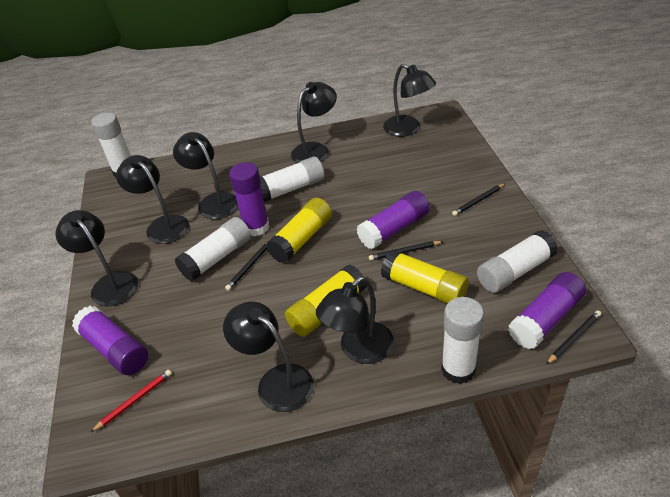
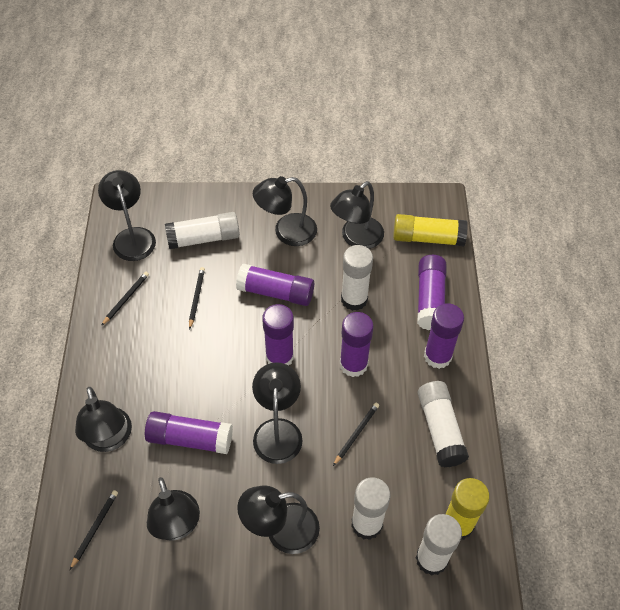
purple glue stick: [72,306,148,375] [229,162,269,237] [357,191,430,249] [508,272,586,349] = 4 -> [145,411,233,454] [236,263,314,306] [262,304,294,366] [340,312,374,377] [417,255,446,330] [424,303,464,369] = 6
red pencil: [90,370,172,433] = 1 -> none = 0
yellow glue stick: [266,198,332,263] [285,265,366,337] [381,249,469,304] = 3 -> [393,214,468,246] [445,478,490,540] = 2

